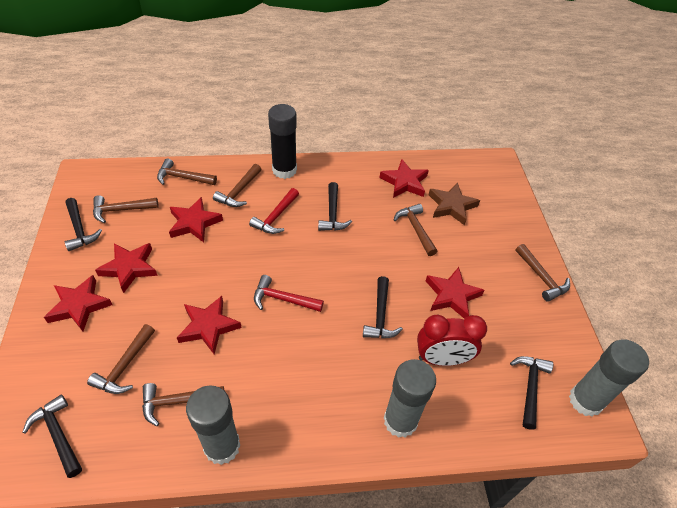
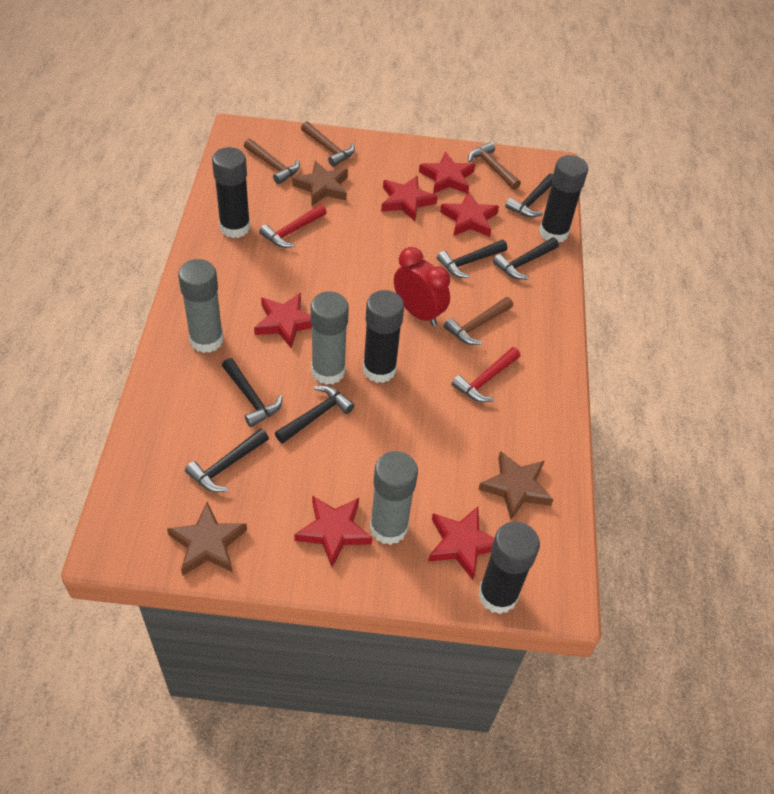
black glue stick: [268,104,297,179] = 1 -> [212,147,250,238] [363,290,404,383] [478,521,540,614] [539,155,588,242] = 4
black hammer: [22,394,82,478] [65,198,102,251] [318,182,352,231] [363,276,403,338] [510,356,553,430] = 5 -> [185,428,269,492] [222,358,283,427] [275,385,355,443] [437,240,507,278] [493,237,559,279] [505,173,553,217] = 6
brown hammer: [87,324,155,394] [93,195,158,223] [142,383,224,426] [157,158,217,185] [213,164,262,207] [394,204,437,256] [516,244,570,302] = 7 -> [244,139,300,184] [301,121,355,167] [444,297,513,345] [468,142,521,190] = 4
brown star: [428,182,480,225] = 1 -> [167,502,247,576] [292,161,348,206] [478,451,554,520] = 3

